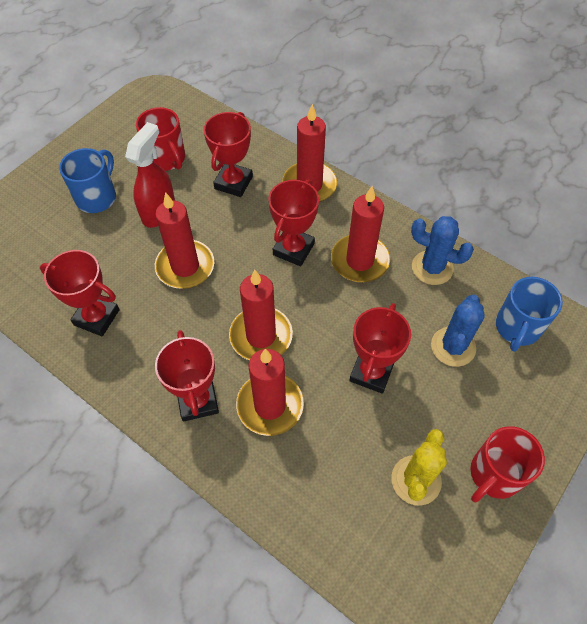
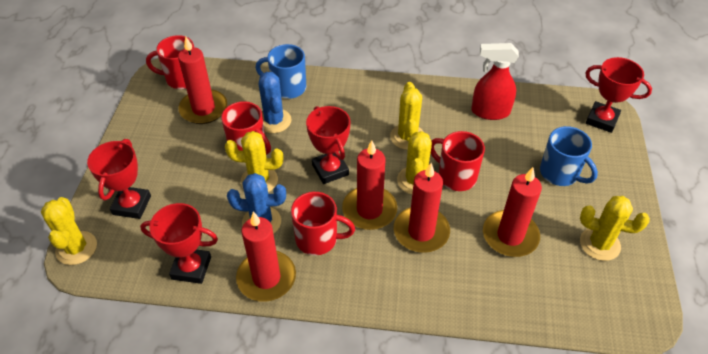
red mug: [136,107,185,171] [471,426,545,502] = 2 -> [146,35,194,89] [221,101,271,155] [291,192,355,255] [431,131,485,191] = 4
red trophy: [40,250,120,336] [155,330,219,422] [204,112,253,197] [268,179,319,266] [349,303,411,394] = 5 -> [87,139,151,219] [140,203,218,284] [306,106,351,184] [585,57,652,133] = 4
yellow cactus: [391,429,447,505] = 1 -> [41,197,97,265] [225,131,283,192] [390,82,424,150] [397,131,432,194] [580,196,650,261] = 5

